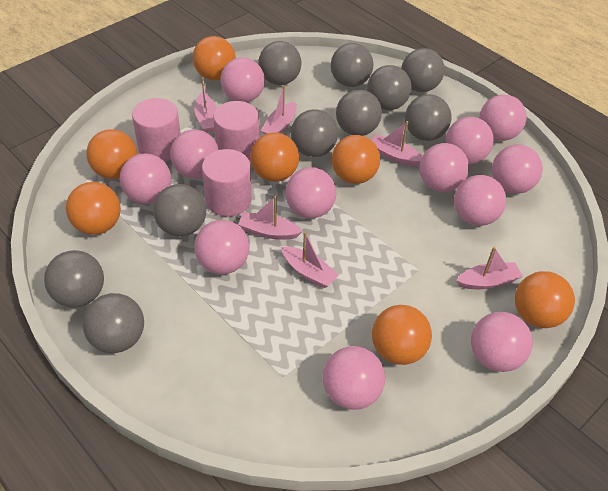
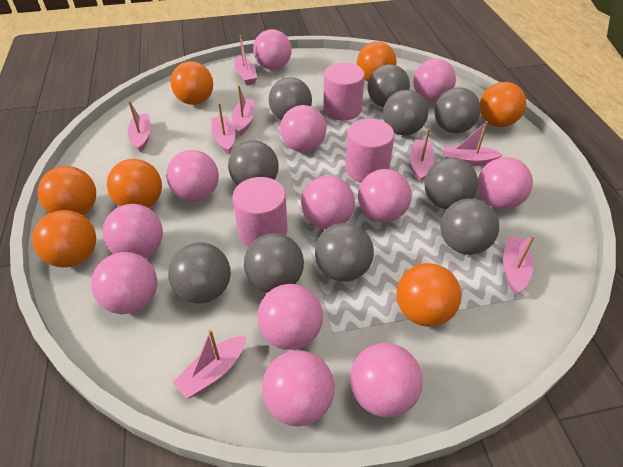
pink boat: [194,77,217,133] [238,196,303,240] [261,85,296,135] [281,232,339,288] [371,121,422,166] [456,247,523,289] = 6 -> [128,101,151,152] [173,330,246,399] [211,103,235,154] [232,85,255,136] [234,35,257,85] [410,129,434,182] [443,121,503,166] [503,235,535,294] = 8

